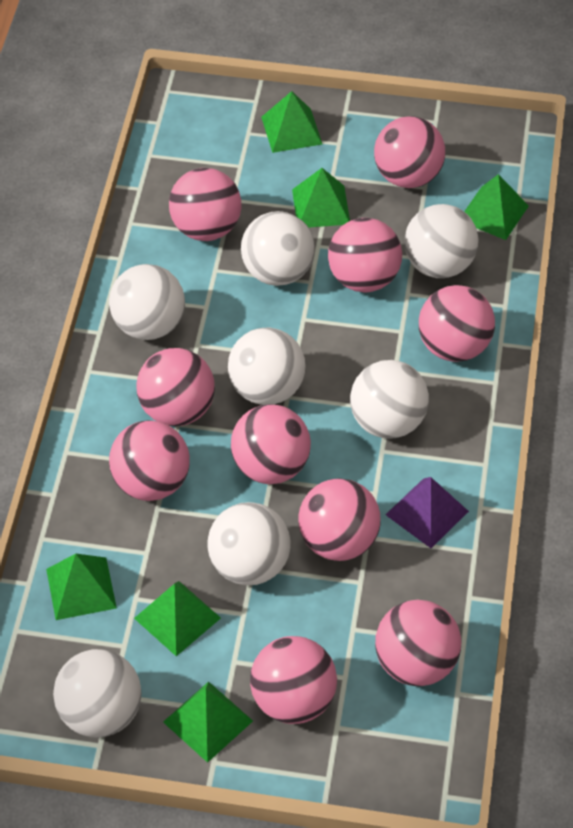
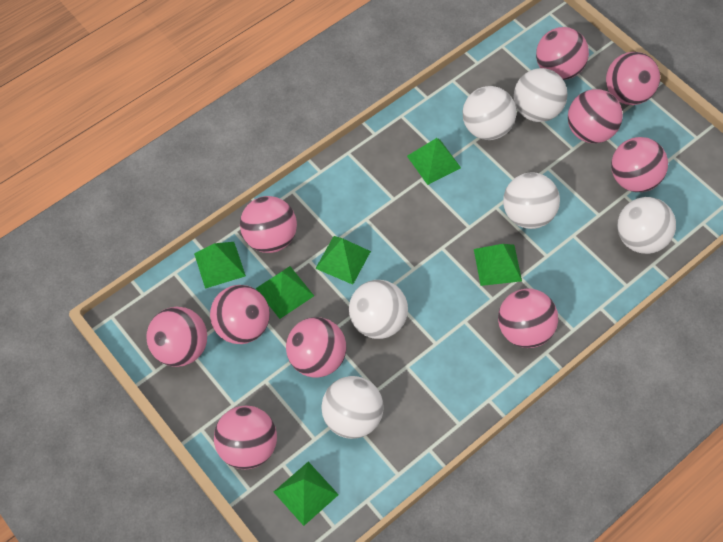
purple pyramid: [385,477,469,548] = 1 -> none = 0
white ball: [53,649,141,737] [109,264,185,340] [208,502,290,585] [228,327,306,405] [241,211,315,286] [350,360,429,439] [404,204,479,278] = 7 -> [321,376,384,439] [349,280,408,339] [462,86,516,140] [503,173,560,229] [514,68,568,122] [617,197,676,254] = 6

